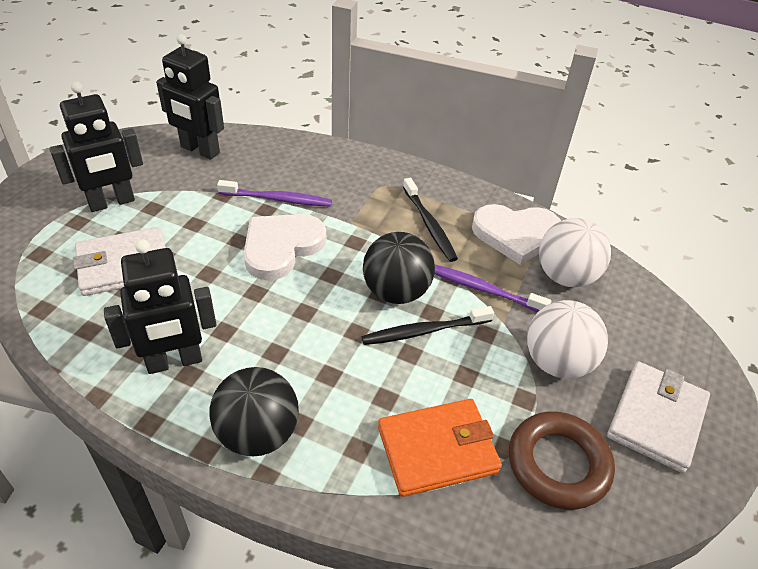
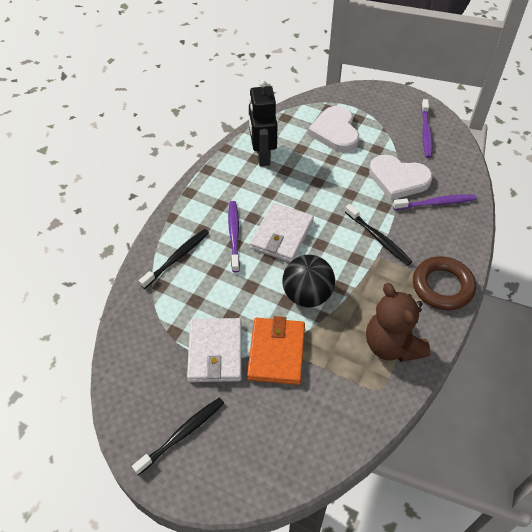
black ball: [209,367,299,456] [363,232,435,304] = 2 -> [282,255,335,307] = 1
black robot: [50,82,143,212] [104,239,217,374] [156,34,224,160] = 3 -> [249,80,278,166] = 1
black toothbrush: [362,306,494,345] [403,178,458,262] = 2 -> [132,397,224,475] [139,229,209,289] [345,204,413,265] = 3
brown teddy bear: none = 0 -> [366,283,431,362] = 1
purple toothbrush: [217,180,332,207] [435,265,552,312] = 2 -> [228,201,240,272] [393,194,476,210] [421,99,433,158] = 3
white ball: [527,300,608,379] [539,218,611,287] = 2 -> none = 0

